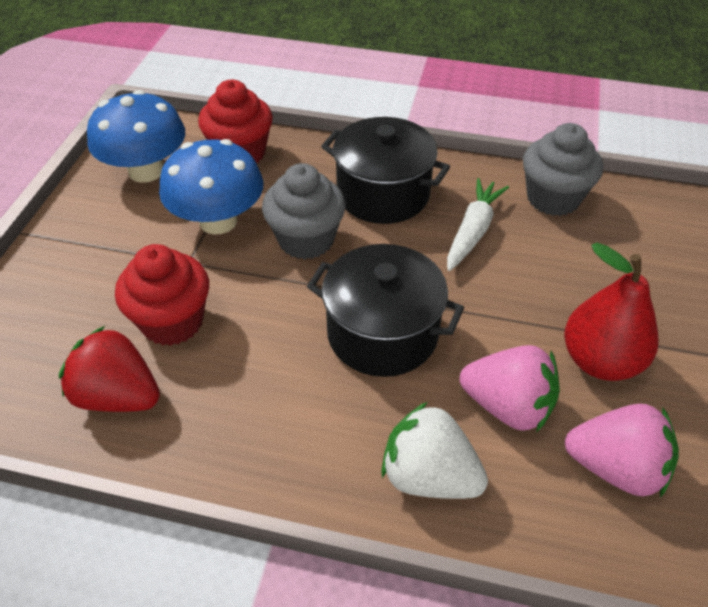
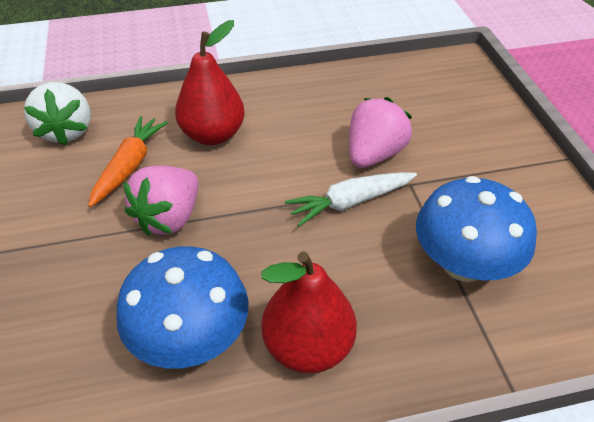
black pot: [307,244,464,377] [321,117,450,224] = 2 -> none = 0
grey cupcake: [262,163,346,259] [523,123,603,216] = 2 -> none = 0
orange carrot: none = 0 -> [88,116,168,207] = 1
red cupcake: [115,244,209,346] [198,80,273,163] = 2 -> none = 0
red pear: [564,243,659,381] = 1 -> [175,20,245,145] [261,251,357,373] = 2
red strawberry: [59,326,160,412] = 1 -> none = 0

